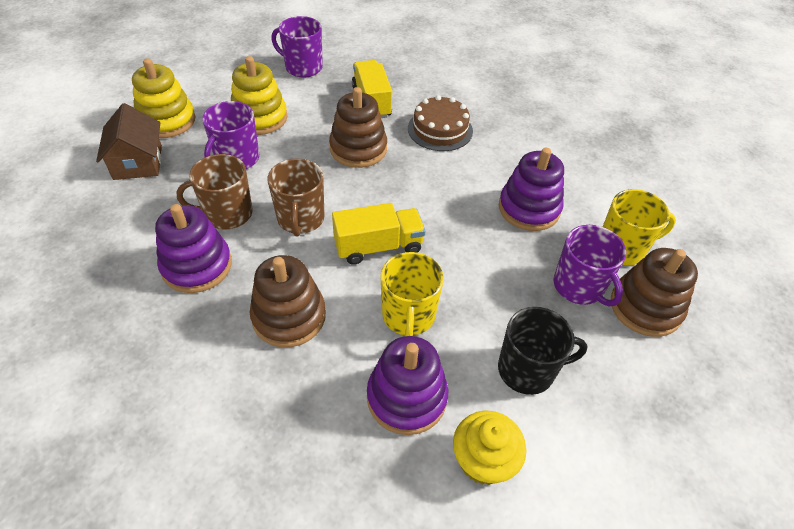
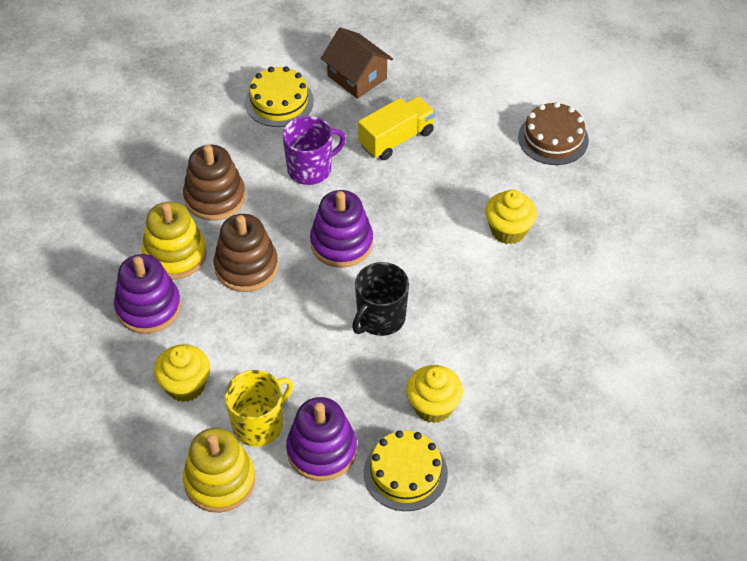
brown mug: [177,154,253,230] [268,158,324,237] = 2 -> none = 0
brown stacking toy: [250,255,326,347] [329,87,387,168] [611,248,698,337] = 3 -> [183,145,245,221] [214,214,278,292] = 2
purple mug: [202,101,259,169] [271,16,323,78] [553,225,626,306] = 3 -> [282,116,346,185] = 1
yellow cake: none = 0 -> [245,66,314,127] [364,430,448,511] = 2
yellow cupcake: [453,411,526,485] = 1 -> [154,344,210,402] [406,365,463,423] [485,189,537,244] = 3
yellow mug: [380,252,444,336] [603,189,676,265] = 2 -> [224,370,293,447] = 1
yellow truck: [332,203,426,265] [352,60,392,118] = 2 -> [358,96,435,160] = 1

